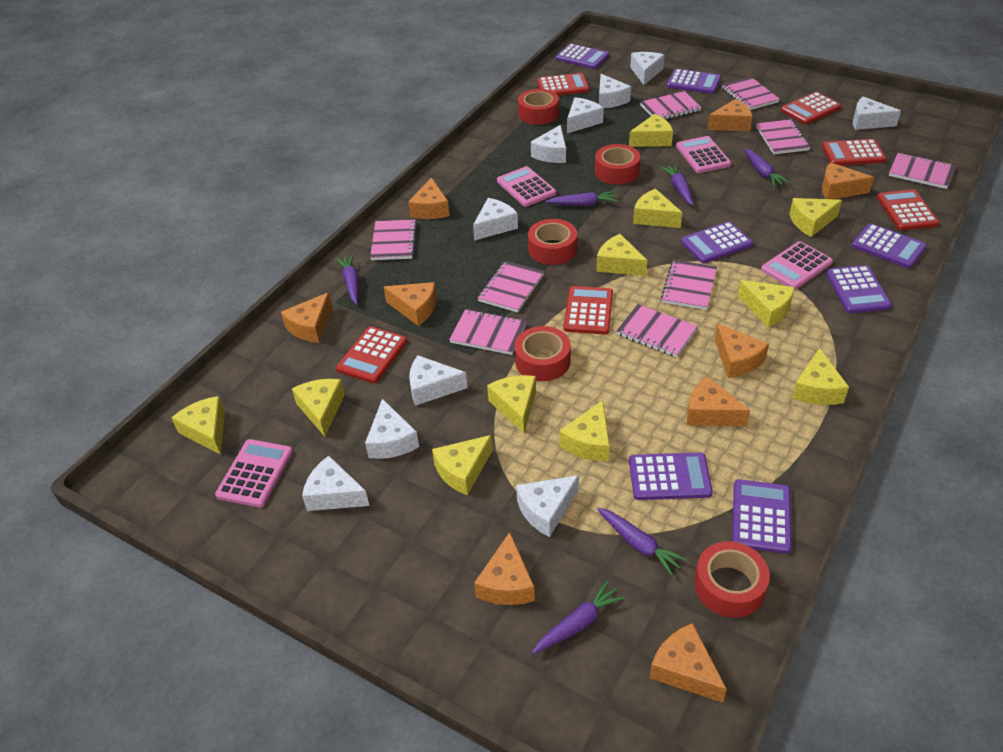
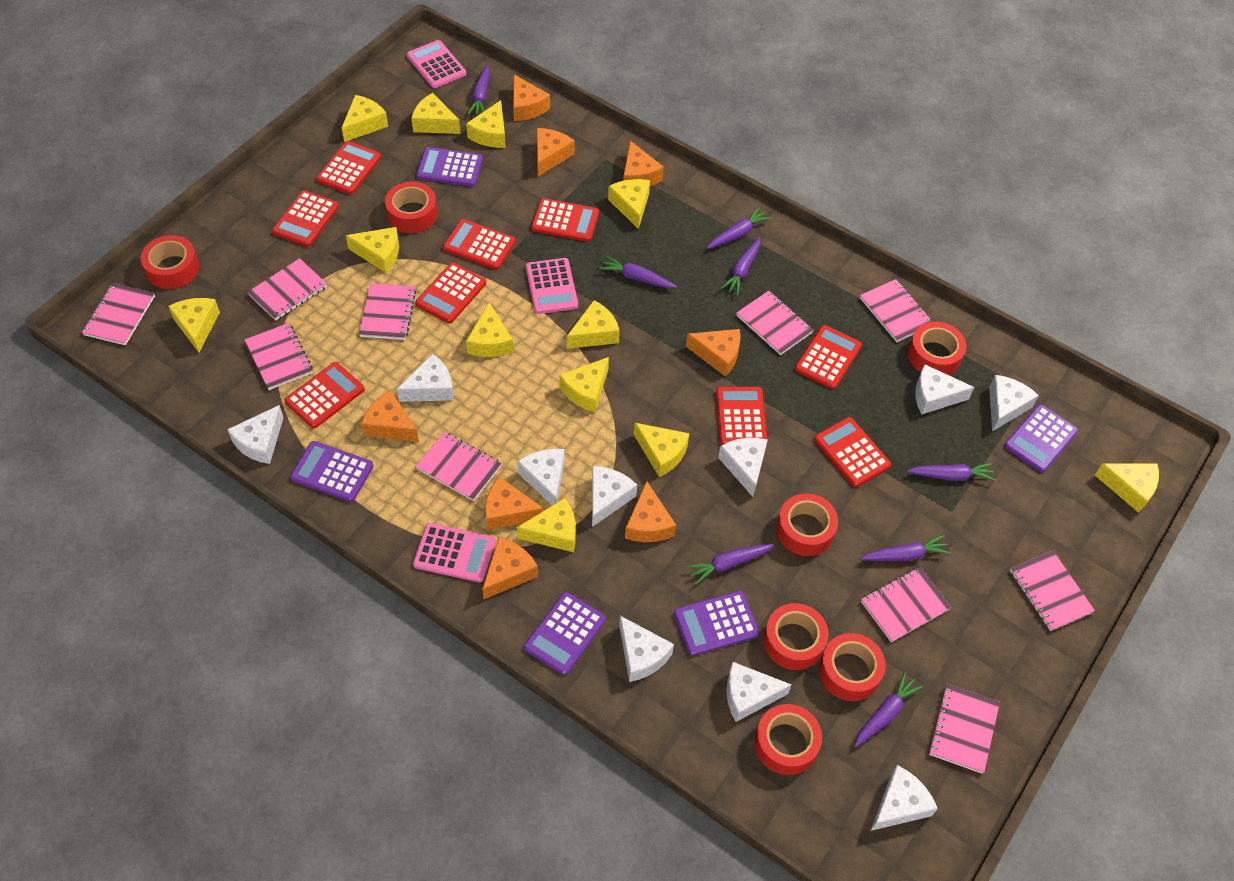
orange cheese: [281,292,332,343] [384,282,437,326] [408,177,450,219] [474,532,535,605] [649,623,727,703] [687,376,750,426] [707,99,752,131] [715,324,769,378] [822,162,874,199] = 9 -> [361,390,419,442] [482,537,538,599] [485,477,544,530] [513,75,550,121] [537,128,574,176] [623,141,664,186] [625,481,676,542] [686,329,741,377] = 8
pink calculator: [215,439,293,508] [497,166,556,207] [676,136,731,173] [761,241,833,290] = 4 -> [407,40,466,88] [413,523,496,582] [526,258,578,314] = 3
pink notebook: [370,219,417,260] [449,309,527,355] [478,261,544,312] [616,304,698,357] [640,91,702,119] [661,260,717,310] [722,77,780,110] [756,119,811,154] [889,153,956,189] = 9 -> [82,283,155,345] [245,323,313,390] [247,258,327,321] [359,283,416,340] [416,432,502,501] [736,291,814,355] [860,279,933,342] [861,567,951,642] [928,684,1000,773] [1010,551,1095,631] = 10
purple calculator: [556,43,609,69] [629,452,713,500] [667,69,721,94] [681,221,753,263] [732,479,792,554] [826,265,892,314] [852,223,927,268] = 7 -> [290,441,373,502] [416,147,483,187] [524,592,606,675] [674,591,759,656] [1004,404,1078,473] = 5
purple carrot: [336,254,359,305] [532,581,625,654] [545,191,618,206] [597,508,687,576] [661,164,693,206] [744,148,789,187] = 6 -> [467,65,490,116] [599,256,677,288] [686,544,774,585] [707,207,771,249] [720,237,761,295] [854,672,923,747] [860,535,951,561] [907,463,996,481] = 8
red calculator: [336,326,407,383] [537,73,589,95] [564,286,613,334] [781,92,841,124] [822,139,886,165] [877,189,939,230] = 6 -> [272,190,339,247] [284,362,365,429] [316,141,381,195] [415,262,486,324] [443,219,516,270] [531,198,599,242] [716,387,768,445] [795,325,862,389] [814,417,891,487] = 9
red tape: [515,326,571,381] [518,89,559,125] [528,219,577,265] [595,144,641,185] [694,541,770,618] = 5 -> [141,235,200,289] [385,182,438,233] [754,704,822,775] [763,603,828,670] [776,493,838,556] [819,633,886,701] [908,322,966,375] = 7
yellow cheese: [171,396,225,455] [292,379,345,436] [432,435,493,495] [487,375,536,433] [560,400,610,461] [596,234,648,276] [629,114,673,147] [633,188,682,228] [738,280,794,327] [790,198,842,237] [792,348,849,405] = 11 -> [168,298,220,353] [342,95,388,142] [345,227,399,273] [411,93,461,134] [466,100,506,148] [466,303,514,357] [517,498,576,552] [559,357,609,412] [567,300,620,349] [608,179,650,229] [634,423,689,477] [1095,463,1159,513] = 12

